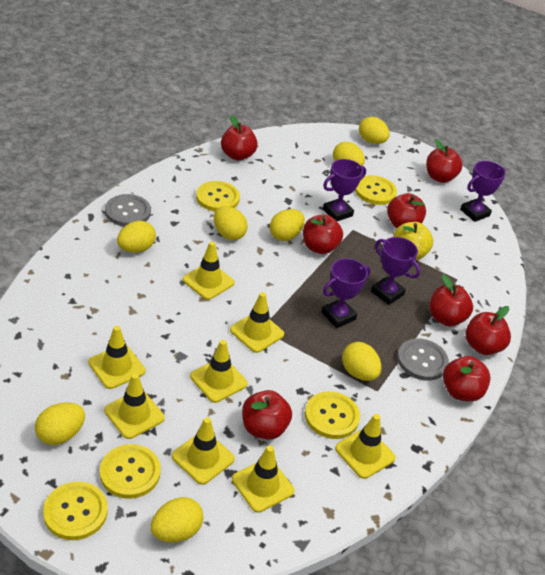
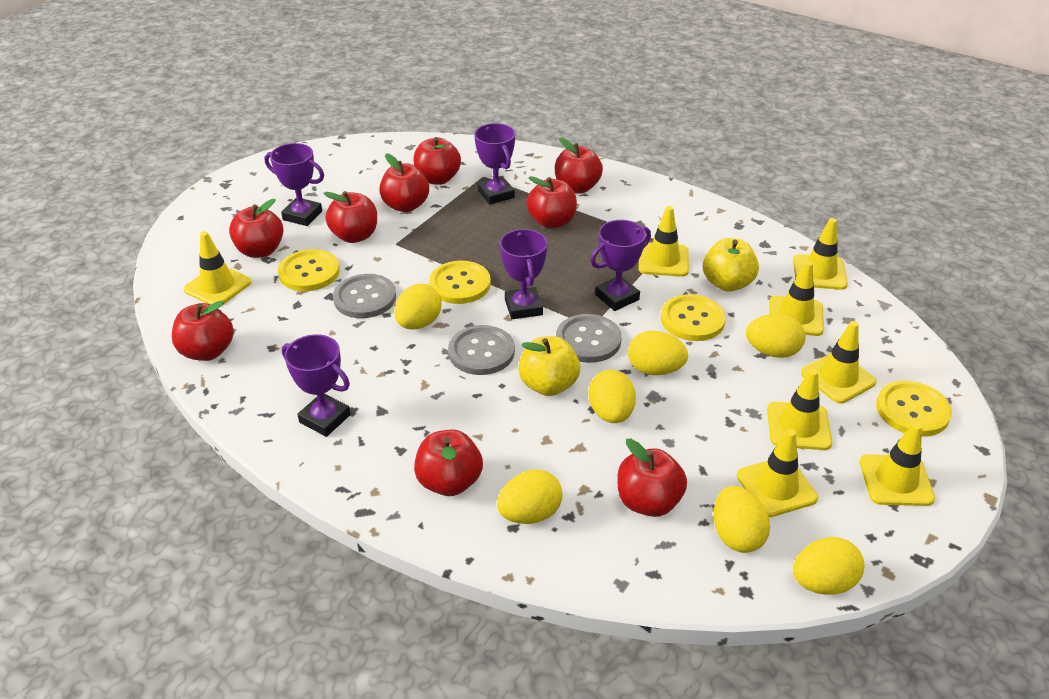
grey button: [105,194,151,227] [397,338,449,381] = 2 -> [333,274,396,318] [448,325,515,375] [556,314,622,363] = 3
purple trophy: [321,258,371,328] [323,159,366,221] [371,237,420,305] [460,161,506,222] = 4 -> [265,143,324,226] [282,334,351,437] [474,123,515,204] [500,229,548,319] [590,220,651,311] = 5
red apple: [221,115,258,161] [242,390,292,440] [303,215,343,254] [387,193,426,229] [426,139,463,183] [429,274,473,327] [443,356,491,402] [465,306,511,355] = 8 -> [172,300,234,361] [229,199,283,258] [323,191,377,243] [379,153,429,212] [413,137,461,185] [414,429,483,496] [526,176,577,229] [555,137,603,194] [618,439,687,517] = 9
yellow apple: [393,222,433,261] = 1 -> [518,336,580,396] [703,238,759,292] = 2
yellow button: [43,481,108,540] [100,444,161,499] [196,181,240,212] [305,391,360,439] [355,175,397,205] = 5 -> [278,249,340,291] [429,261,491,304] [661,294,726,341] [876,380,952,437] = 4
yellow egg: [35,403,85,445] [117,221,156,253] [151,497,204,542] [214,206,248,240] [270,209,305,241] [333,142,365,166] [342,342,382,381] [359,117,390,144] = 8 -> [394,284,442,330] [497,469,563,524] [588,370,636,423] [628,331,688,375] [714,486,770,553] [746,314,806,358] [793,537,864,595] = 7

